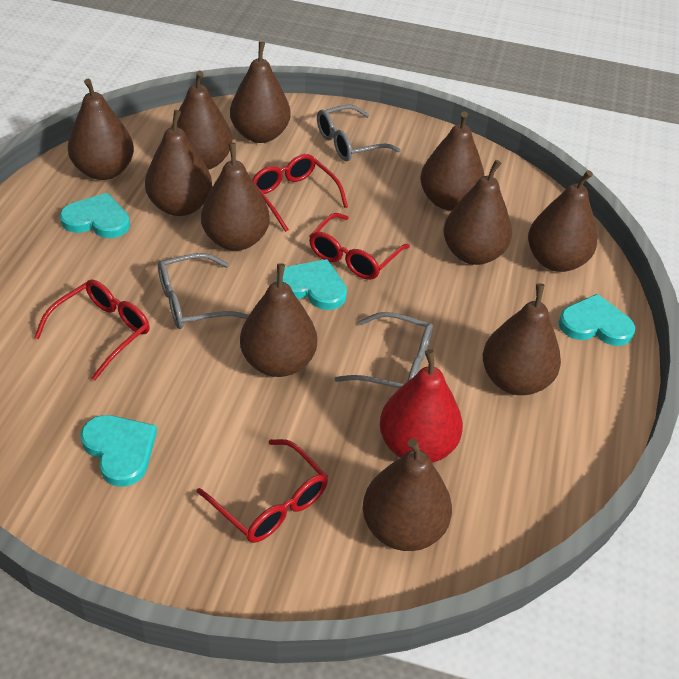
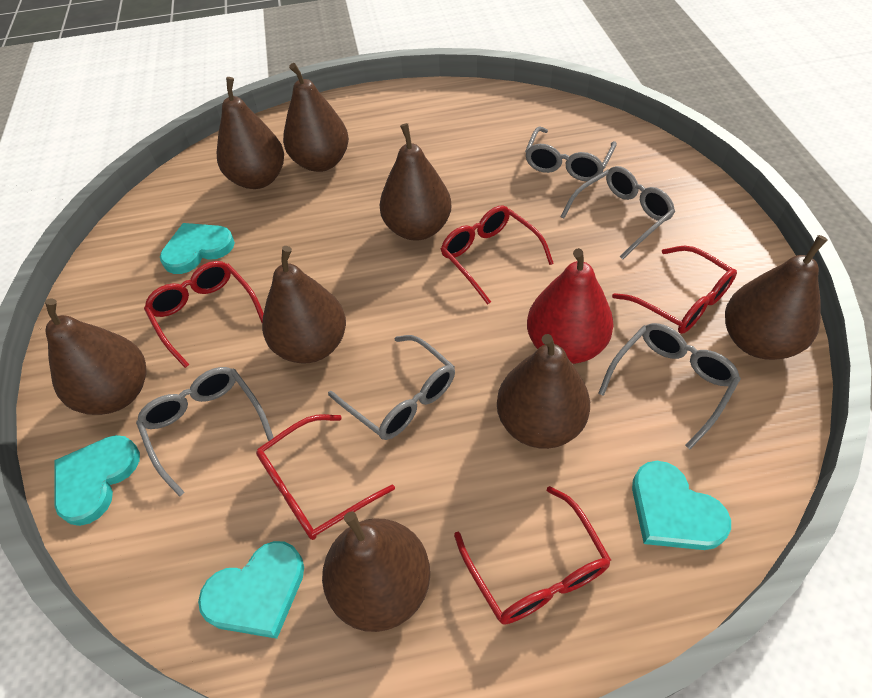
brown pear: [68,79,134,180] [145,110,212,216] [172,71,232,170] [201,143,270,251] [230,41,291,143] [240,263,317,377] [363,438,452,551] [420,111,485,210] [444,160,512,265] [483,283,561,395] [528,170,597,272] = 11 -> [45,298,146,415] [217,77,284,189] [262,246,346,364] [283,63,349,172] [322,511,430,632] [380,123,451,241] [497,334,590,449] [725,235,828,360] = 8
grey glasses: [158,253,249,329] [317,105,401,161] [334,312,433,388] = 3 -> [136,367,274,497] [328,335,455,440] [525,126,617,181] [560,166,675,259] [598,323,741,449] = 5
red glasses: [34,280,150,380] [197,439,328,543] [252,154,348,232] [309,213,410,280] = 4 -> [144,261,264,368] [256,414,395,540] [441,205,554,305] [454,486,611,625] [612,246,737,334] = 5

